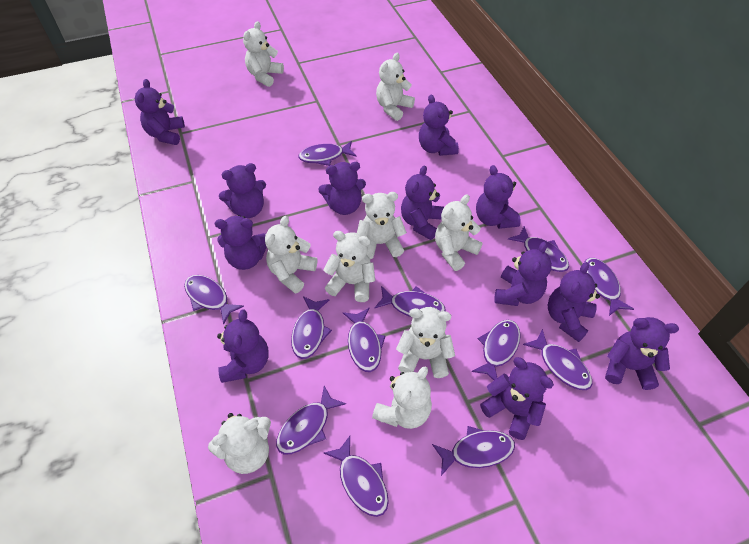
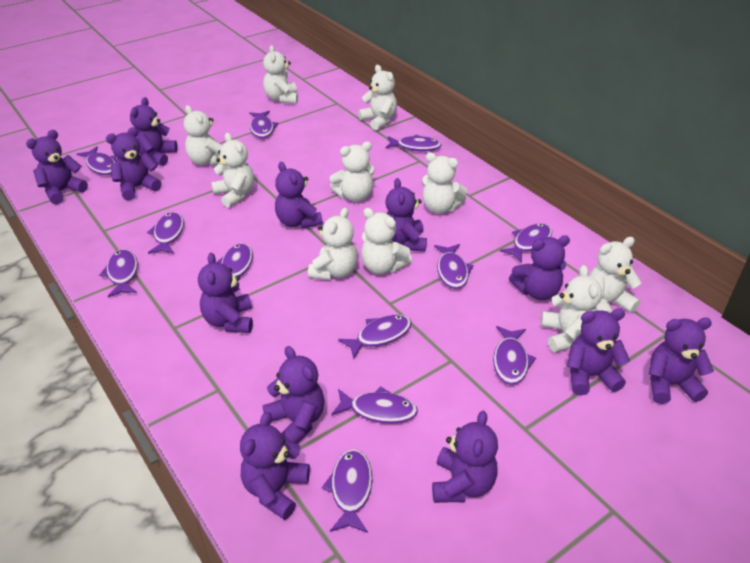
white teddy bear: [208,413,271,474] [243,21,284,87] [265,216,317,294] [323,231,375,302] [357,192,407,259] [372,366,432,429] [376,53,415,121] [396,307,455,378] [435,195,482,271] = 9 -> [184,105,222,166] [211,133,254,208] [263,45,298,104] [308,208,358,280] [330,141,374,201] [358,65,397,130] [361,208,412,274] [422,152,467,213] [541,265,602,353] [589,237,642,313] = 10

